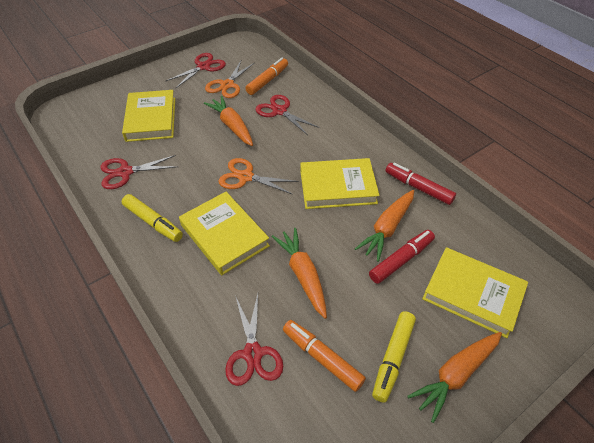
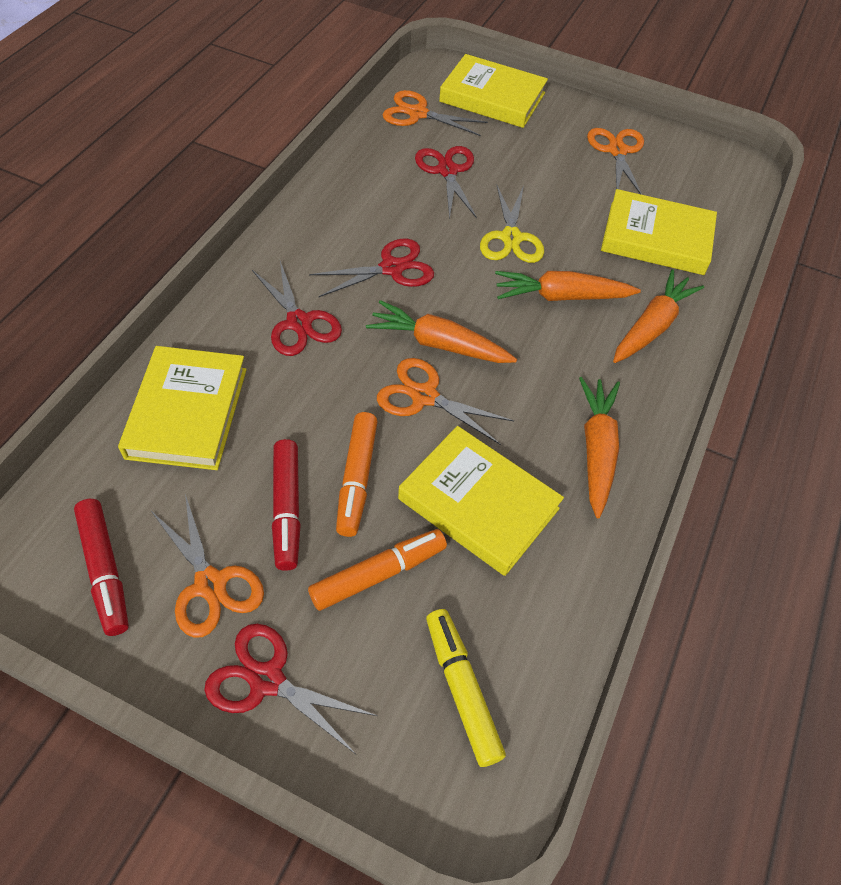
orange scissors: [205,61,254,98] [218,158,299,195] = 2 -> [151,494,264,638] [377,358,514,444] [383,90,488,136] [587,128,644,195] = 4
yellow marker: [122,194,183,242] [372,311,416,403] = 2 -> [426,609,506,767] = 1
yellow scissors: none = 0 -> [480,185,544,263] = 1

